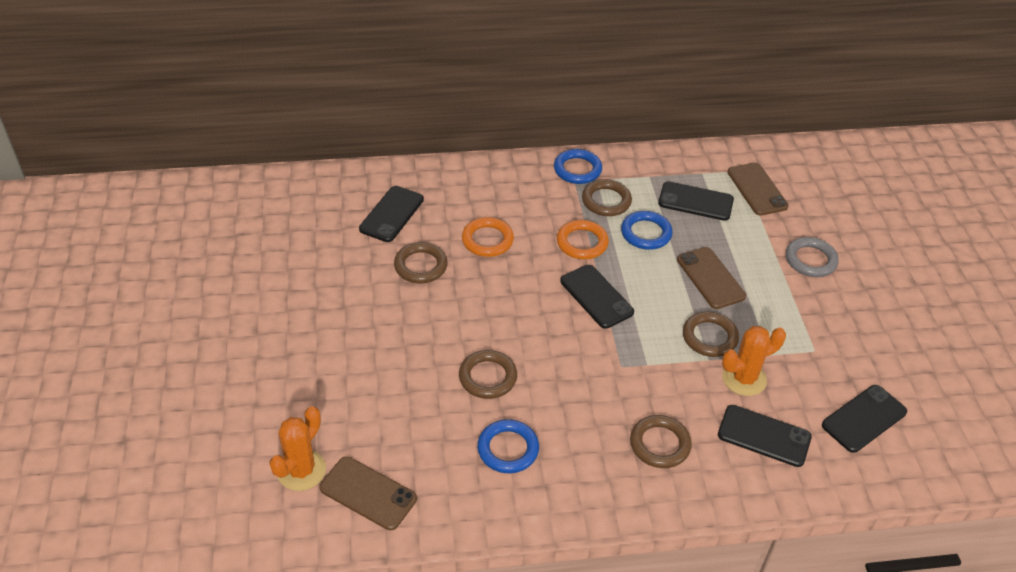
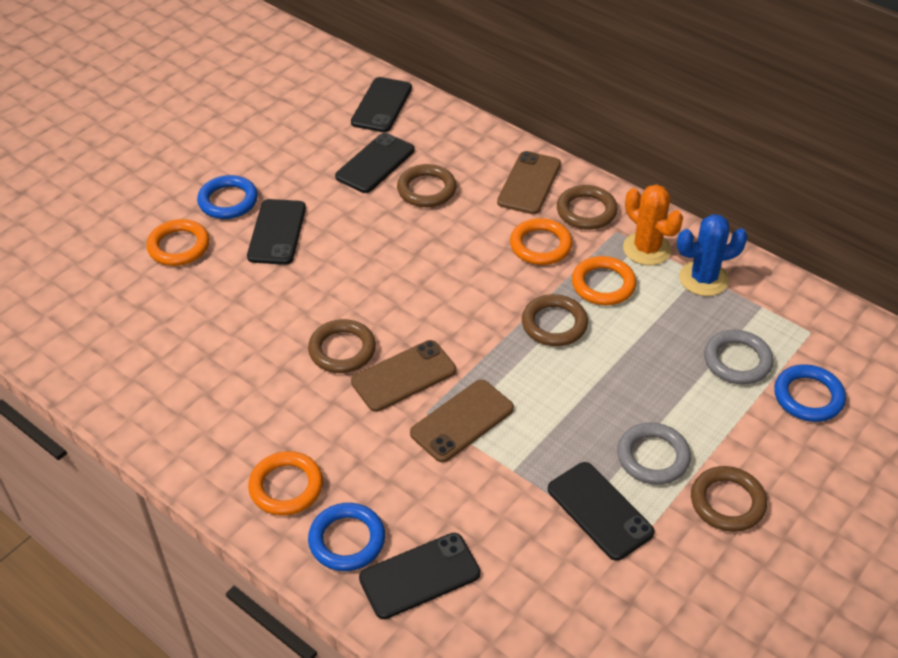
blue cactus: none = 0 -> [677,214,748,296] = 1
grey ring: [786,237,839,277] = 1 -> [617,422,691,485] [704,330,773,385] = 2
orange cactus: [269,406,326,491] [722,326,786,396] = 2 -> [623,184,683,265] = 1
orange ring: [462,217,514,257] [557,220,609,259] = 2 -> [146,219,210,266] [248,451,323,516] [510,218,572,265] [572,256,636,305] = 4

